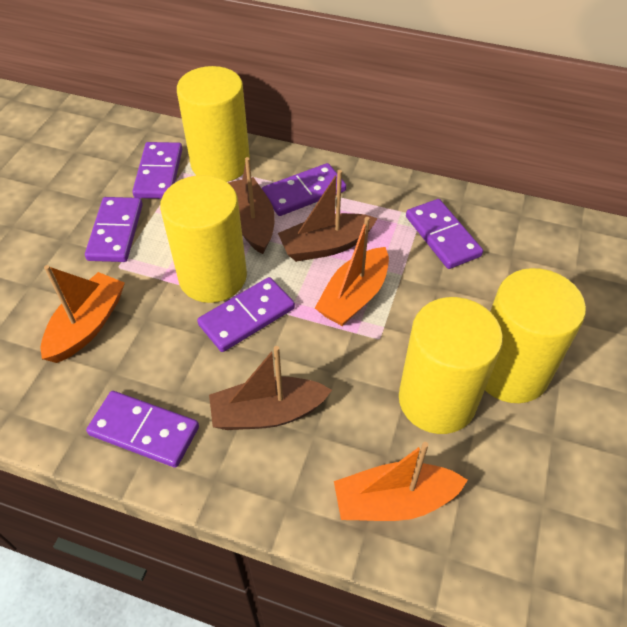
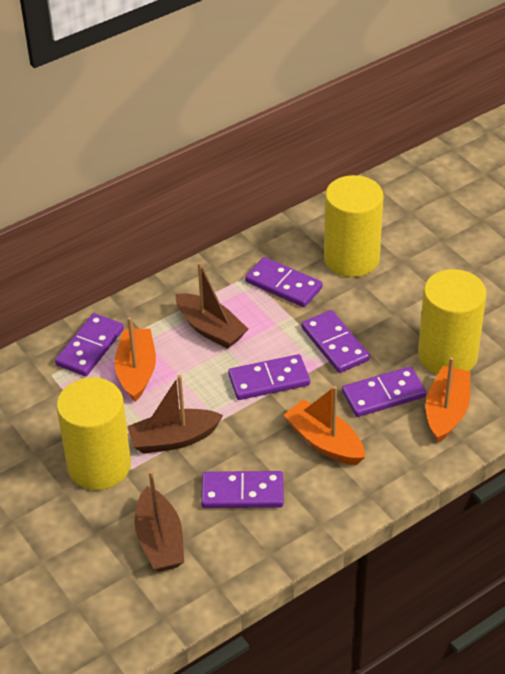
yellow cylinder: [160,175,247,303] [177,66,250,182] [399,297,503,434] [485,268,586,403] = 4 -> [57,377,131,490] [324,175,384,277] [418,269,487,375] = 3

